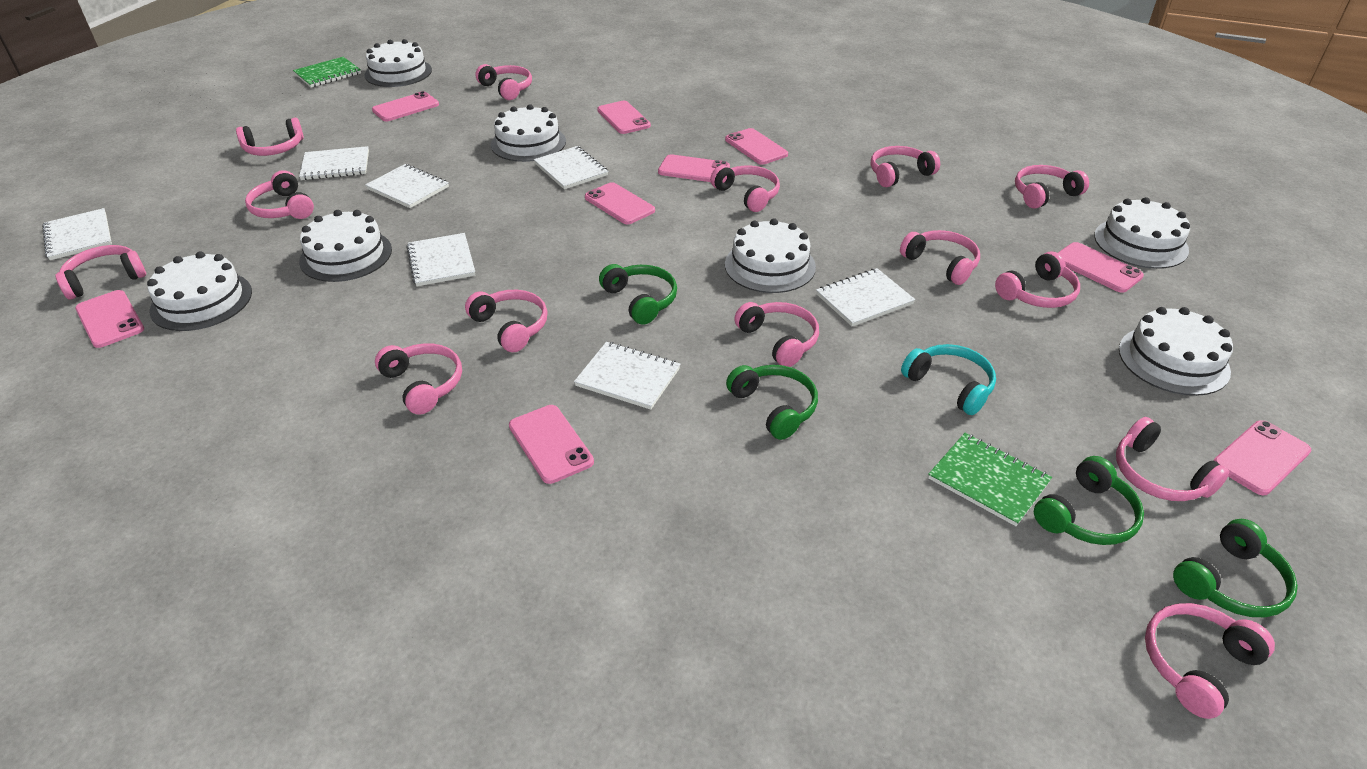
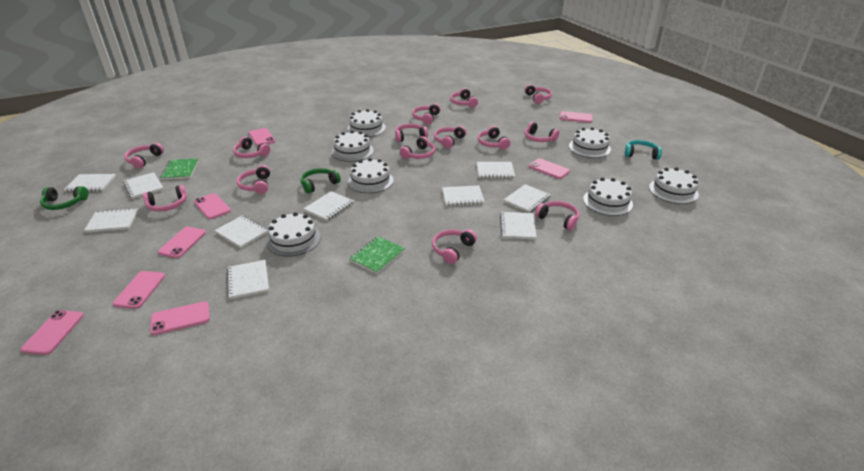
green headphones: [599,264,677,324] [726,365,818,440] [1034,456,1144,545] [1173,519,1298,617] = 4 -> [40,186,88,210] [301,168,341,194] = 2
pink phone: [75,290,144,348] [372,91,439,121] [509,405,594,484] [585,182,655,224] [597,101,651,134] [658,154,730,182] [725,128,788,165] [1058,242,1144,293] [1214,420,1311,495] = 9 -> [21,310,84,355] [113,271,165,309] [150,301,210,335] [158,227,206,258] [194,193,231,219] [249,128,275,146] [529,158,570,179] [560,111,593,123] = 8
white notebook: [42,208,112,260] [299,146,369,180] [365,164,449,208] [406,233,475,286] [534,146,608,189] [574,342,680,410] [816,268,915,327] = 7 -> [64,174,116,192] [84,208,138,233] [123,172,164,199] [214,215,268,248] [227,260,269,299] [303,191,354,221] [442,185,485,206] [477,162,515,178] [500,212,537,239] [504,184,551,213] = 10

